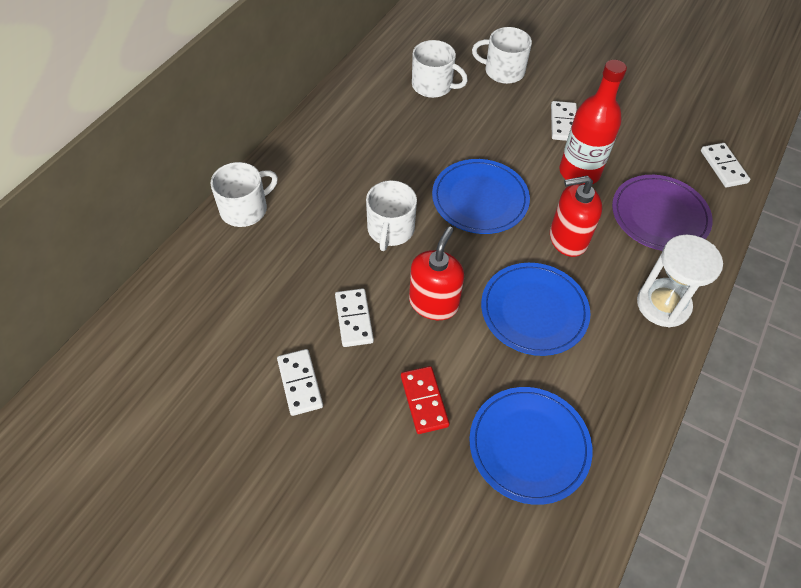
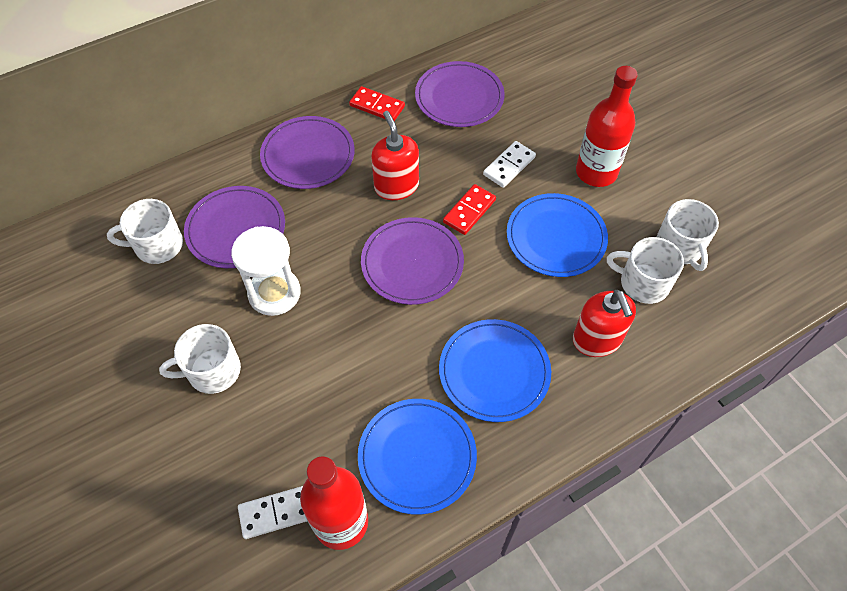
purple plate: [612,175,713,251] = 1 -> [184,186,285,268] [260,116,355,189] [361,217,464,305] [415,61,505,127] = 4
red bottle: [559,60,627,184] = 1 -> [300,456,368,550] [576,66,638,187] = 2
red domino: [401,366,449,434] = 1 -> [349,86,405,121] [443,184,496,235] = 2
white domino: [277,349,323,416] [335,288,374,347] [551,101,577,141] [701,143,750,187] = 4 -> [238,486,307,539] [483,141,536,188] = 2

